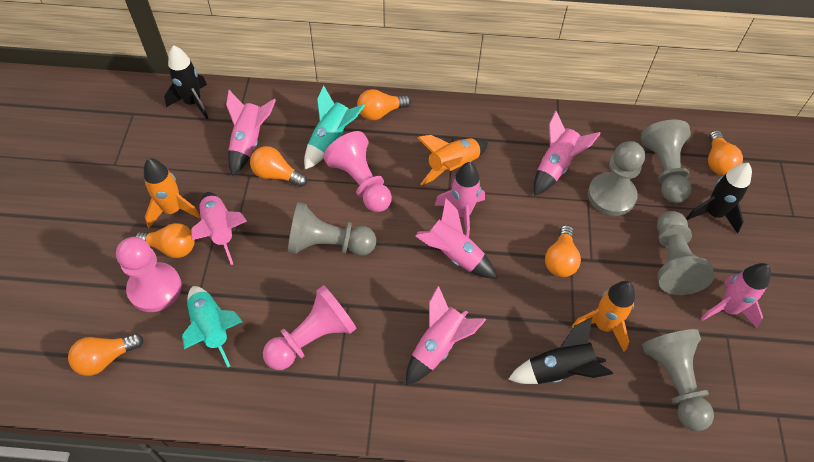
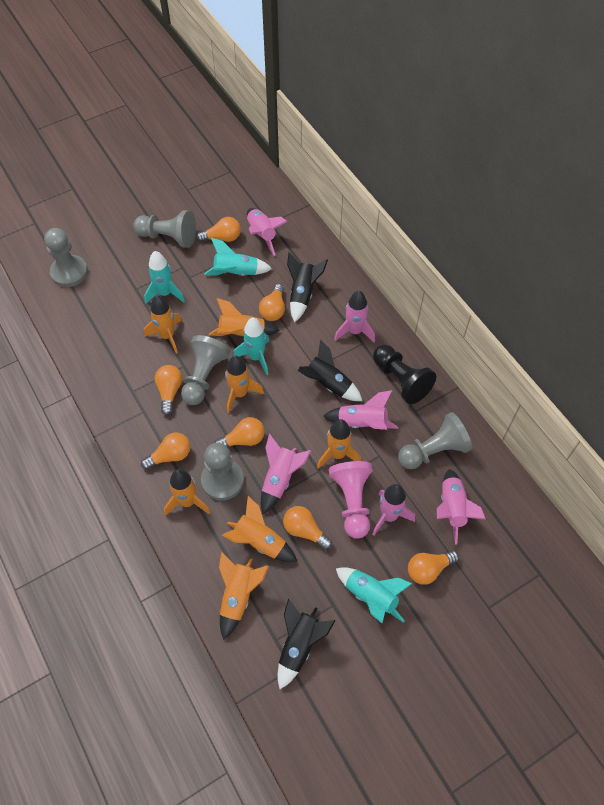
black pawn: none = 0 -> [373,345,436,404] = 1
orange light bulb: [68,333,143,376] [135,223,195,258] [250,146,307,187] [357,89,411,121] [545,225,581,277] [708,130,743,176] = 6 -> [141,432,190,470] [155,365,182,415] [196,217,241,242] [215,417,264,447] [259,284,285,321] [283,506,332,550] [408,550,459,585] = 7
orange rocket: [144,158,201,228] [417,135,488,186] [572,281,635,352] = 3 -> [144,295,182,354] [164,469,211,516] [209,298,280,336] [219,552,269,640] [222,496,297,563] [225,356,264,413] [317,419,361,469] = 7
pink pawn: [116,237,182,312] [263,285,357,370] [323,131,392,212] = 3 -> [329,461,372,538] = 1
pink rocket: [191,192,247,265] [226,90,276,176] [406,286,486,385] [416,198,497,279] [434,162,485,238] [534,111,601,196] [701,263,771,328] = 7 -> [247,208,287,256] [261,434,311,514] [323,390,398,430] [334,291,375,342] [372,484,415,536] [437,469,486,544] = 6
turquoise rocket: [182,286,243,367] [304,85,365,169] = 2 -> [144,251,185,304] [204,238,272,276] [233,318,269,375] [336,567,413,623] = 4

